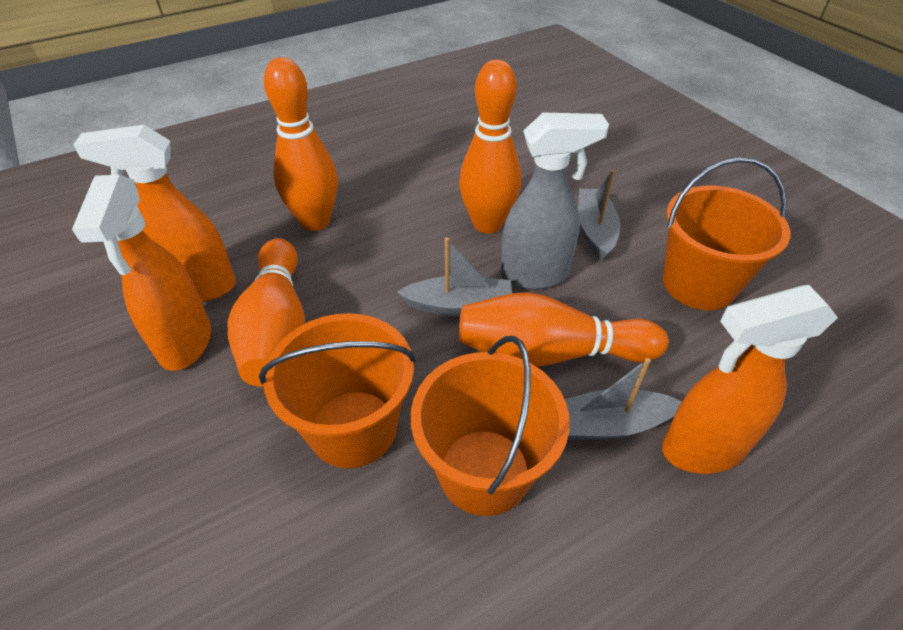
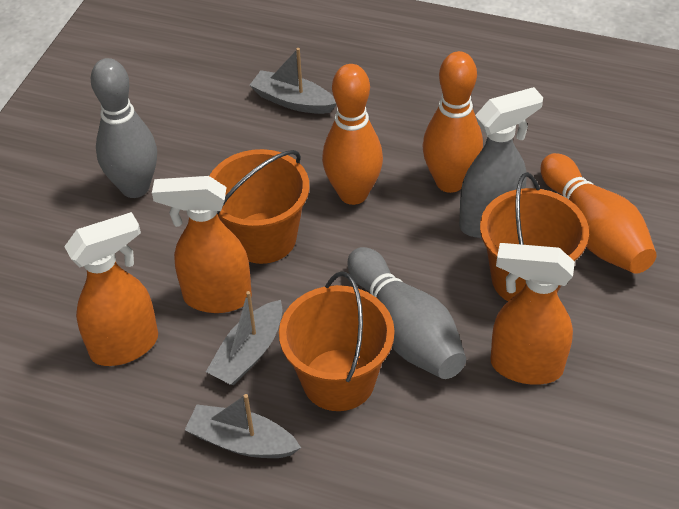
grey bowling pin: none = 0 -> [91,58,157,198] [347,247,466,379] = 2
orange bowling pin: [228,238,305,387] [264,57,338,231] [459,59,521,234] [459,292,669,367] = 4 -> [322,64,383,205] [423,51,483,193] [541,153,656,274] = 3

